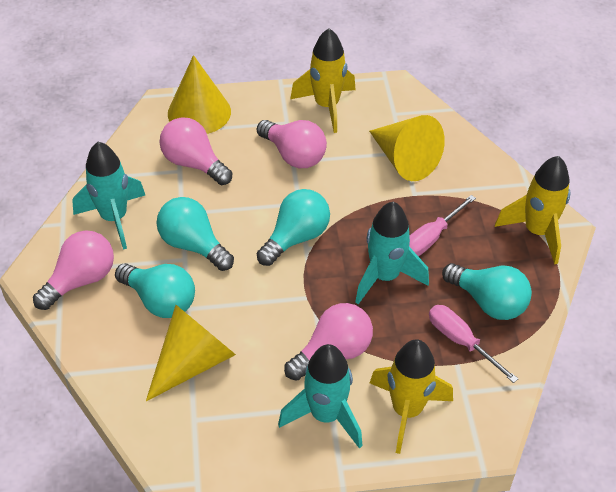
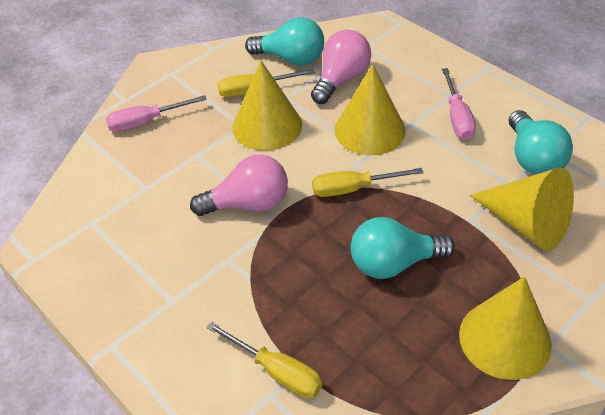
pink light bulb: [33,230,114,310] [160,117,232,185] [257,120,327,168] [284,303,373,381] = 4 -> [190,155,288,216] [311,30,371,104] = 2
turquoise light bulb: [115,263,195,318] [157,197,234,271] [257,189,330,266] [442,263,532,320] = 4 -> [245,17,324,66] [351,217,455,279] [509,110,573,175] = 3
turquoise rocket: [72,142,145,250] [278,344,363,449] [355,202,429,304] = 3 -> none = 0
yellow cone: [146,305,236,401] [168,55,231,134] [369,115,445,181] = 3 -> [232,61,302,151] [335,64,406,155] [459,276,552,380] [470,168,574,251] = 4
yellow rocket: [290,28,356,133] [370,339,453,454] [495,156,570,265] = 3 -> none = 0
yellow screwdriver: none = 0 -> [206,322,322,398] [217,69,315,97] [312,168,424,197] = 3

